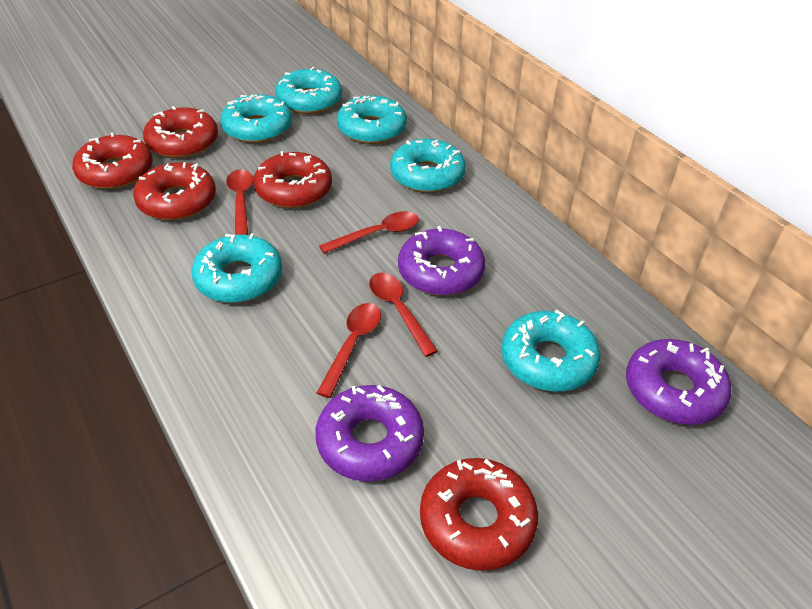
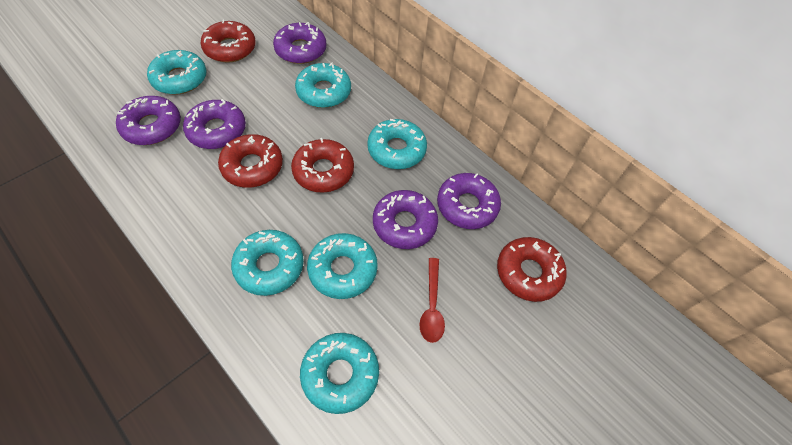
purple donut: [316,385,424,482] [398,226,485,296] [626,339,731,425] = 3 -> [116,96,181,145] [183,99,246,149] [273,22,326,64] [373,190,438,249] [437,173,501,229] = 5
red donut: [72,133,153,189] [133,162,216,220] [143,106,218,158] [253,151,332,208] [420,458,538,571] = 5 -> [200,20,256,63] [218,134,283,188] [291,138,354,193] [497,237,567,302] = 4
red spoon: [226,169,253,235] [317,303,381,398] [319,211,419,254] [369,273,438,357] = 4 -> [419,258,445,343] = 1

